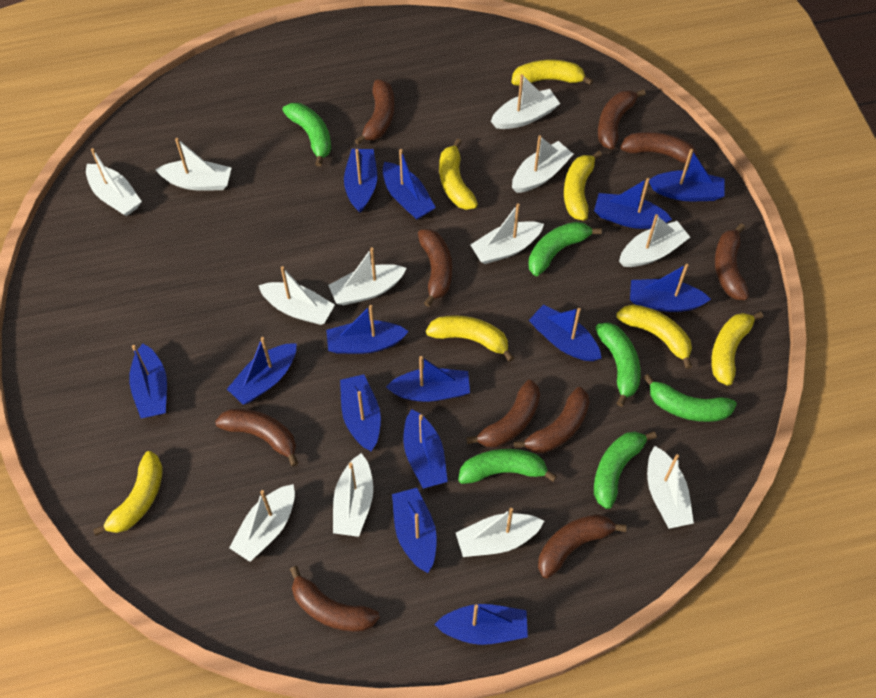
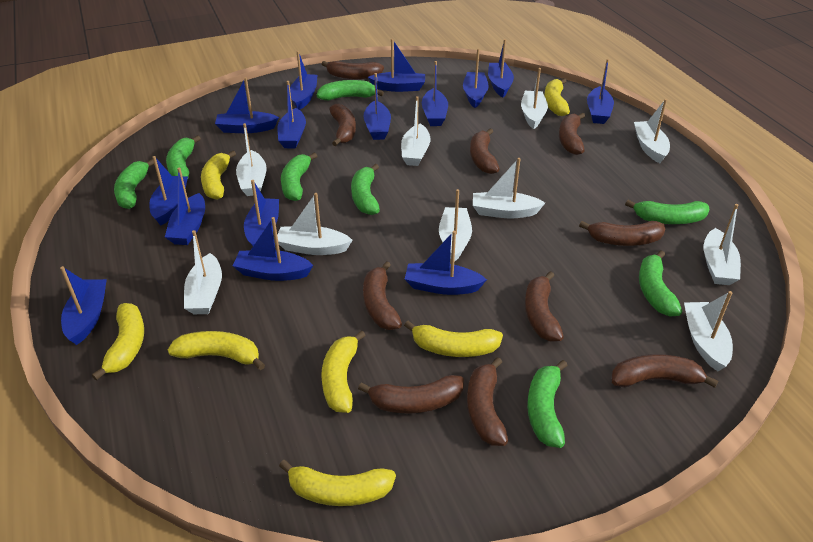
blue boat: [129,343,167,418] [227,337,297,405] [326,305,409,354] [340,374,381,451] [344,149,377,213] [383,149,436,219] [386,356,470,402] [392,488,437,573] [404,409,448,488] [434,604,528,645] [529,305,601,361] [594,178,672,229] [630,264,711,312] [649,149,725,201] = 14 -> [60,266,107,345] [149,156,188,226] [165,168,205,245] [215,77,279,133] [233,217,313,281] [244,180,279,247] [277,81,306,148] [290,51,317,110] [363,73,391,140] [368,39,425,92] [405,231,487,295] [422,61,448,126] [463,49,489,108] [488,39,514,97] [587,59,614,124] = 15
green banana: [282,103,331,167] [458,449,557,484] [528,222,602,276] [594,431,657,509] [595,322,641,407] [643,374,737,422] = 6 -> [114,159,154,209] [166,135,201,177] [281,152,317,201] [317,80,384,100] [351,164,380,215] [527,360,568,448] [625,200,710,224] [639,250,682,317] = 8
white boat: [86,148,142,216] [155,138,232,191] [229,484,295,562] [258,266,335,325] [328,247,407,305] [333,453,373,537] [456,508,544,557] [471,203,544,264] [491,74,560,129] [512,135,574,193] [619,214,690,267] [647,446,694,529] = 12 -> [184,230,222,314] [236,123,267,196] [277,193,353,255] [401,96,430,166] [439,189,472,262] [473,158,545,218] [521,68,548,129] [634,99,670,163] [684,291,733,371] [704,204,741,285] = 10

